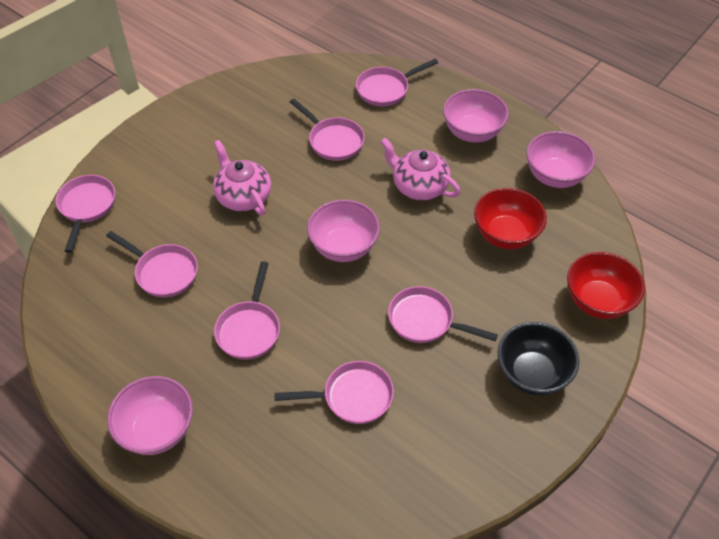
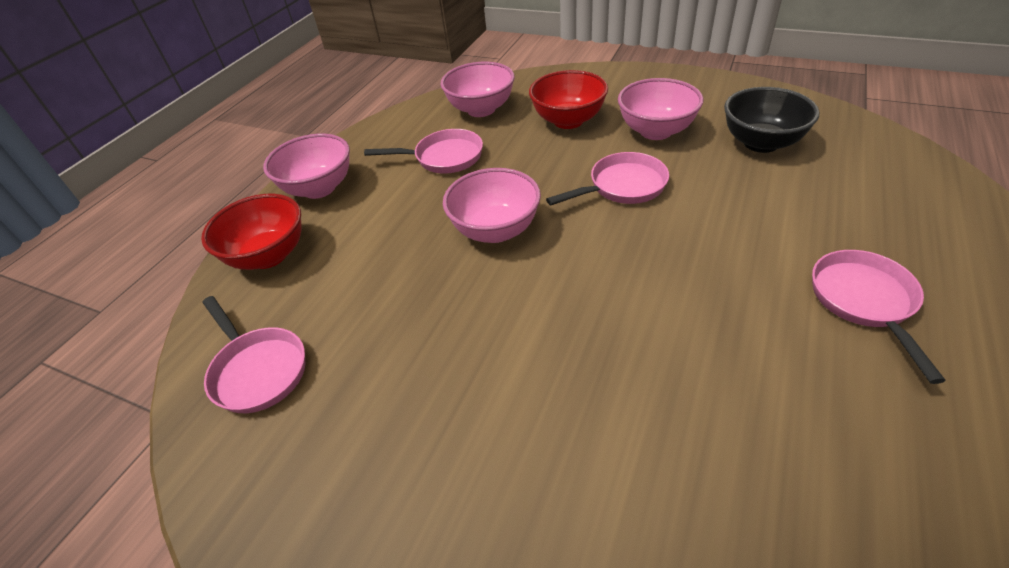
pink pan: [56,175,115,253] [106,231,198,298] [214,261,280,360] [274,361,394,424] [290,99,365,161] [356,59,438,106] [388,286,498,343] = 7 -> [202,296,305,413] [364,129,483,174] [546,152,669,205] [812,250,946,384] = 4
pink teapot: [213,140,271,216] [380,138,460,201] = 2 -> none = 0

